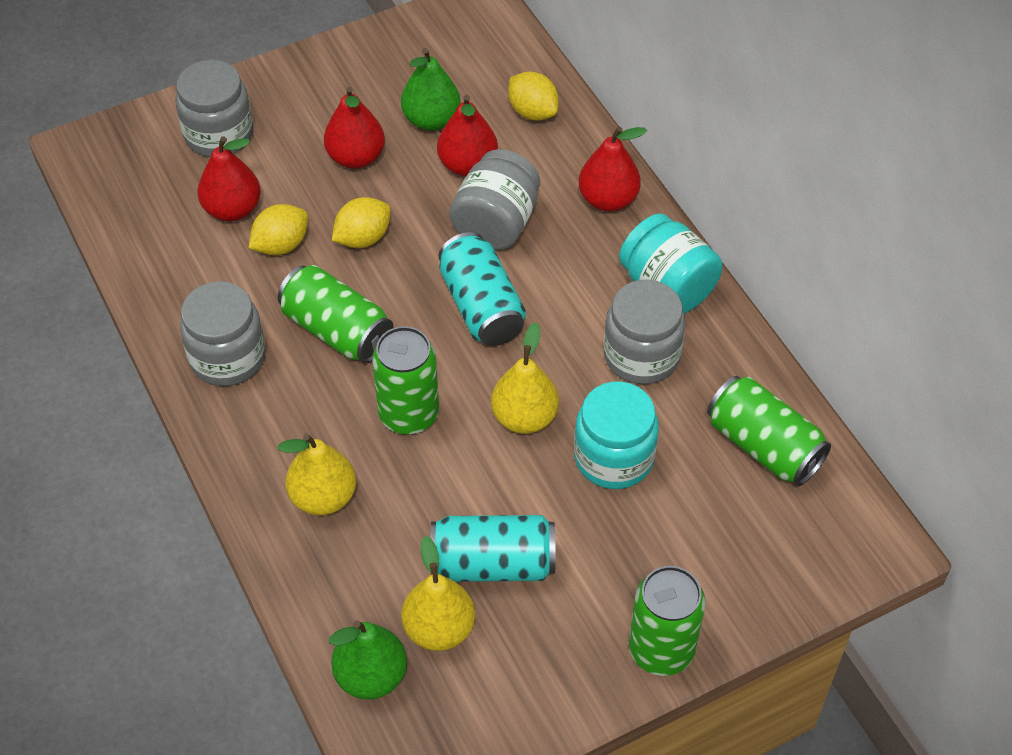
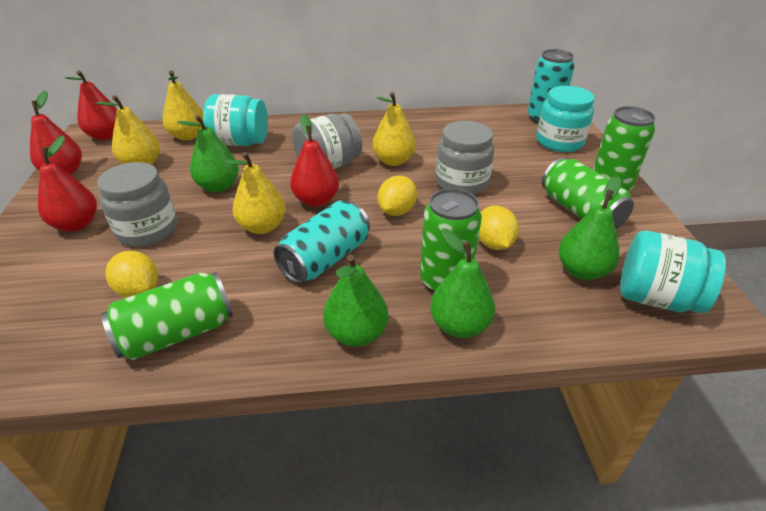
green pear: [329,620,407,700] [401,48,461,131] = 2 -> [177,115,239,192] [323,254,389,346] [430,229,495,338] [559,176,621,280] = 4
grey jar: [175,60,253,157] [180,281,266,386] [449,149,540,250] [603,280,686,384] = 4 -> [97,162,177,247] [292,113,362,169] [436,121,494,195] = 3
turquoise jar: [574,382,659,489] [619,213,722,314] = 2 -> [203,94,268,146] [537,86,595,152] [620,231,726,313] = 3
yellow pear: [277,434,356,516] [401,536,475,651] [491,322,559,434] = 3 -> [95,95,160,165] [163,70,203,141] [224,152,286,234] [373,92,416,166] = 4

